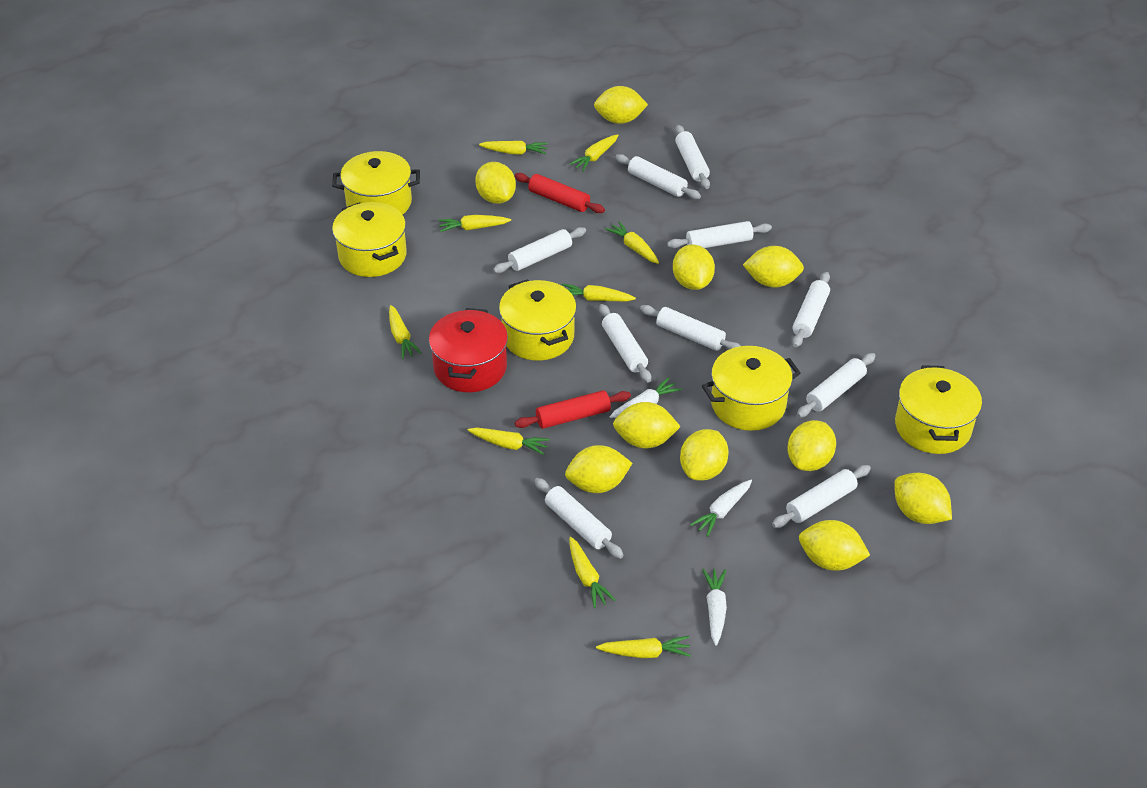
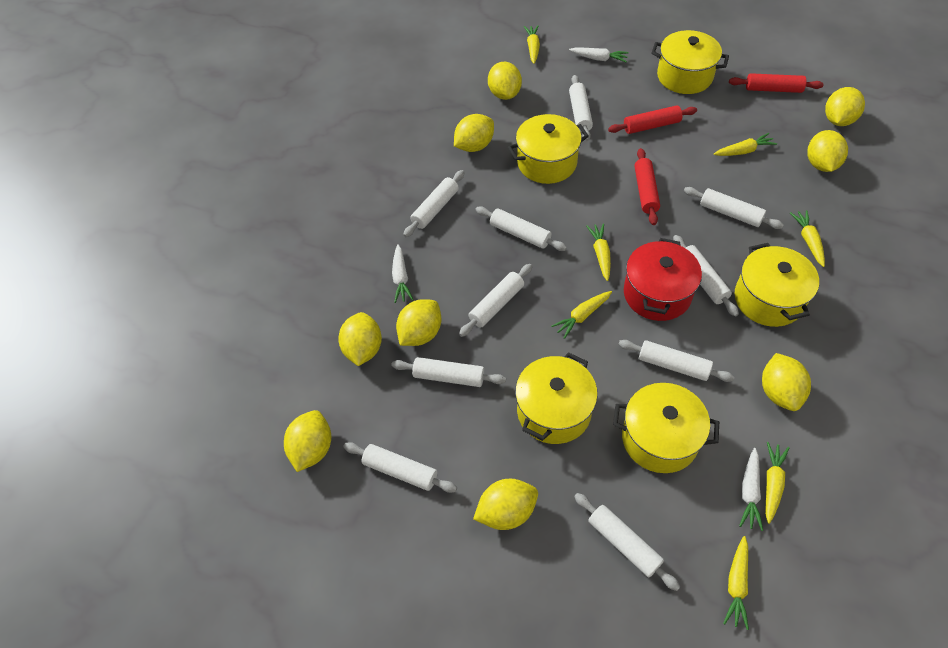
red rolling pin: [514,173,605,213] [515,390,631,429] = 2 -> [608,105,697,134] [634,148,660,225] [729,73,824,93] = 3
yellow carrot: [389,305,422,359] [438,215,511,232] [468,428,550,455] [479,141,548,155] [562,284,636,301] [569,134,619,171] [569,537,616,608] [596,636,691,658] [605,221,659,264] = 9 -> [524,26,540,64] [551,291,612,339] [586,223,611,281] [714,133,777,156] [723,536,749,630] [765,442,789,524] [790,210,825,267] = 7
yellow lemon: [475,162,516,204] [565,445,632,493] [594,86,648,124] [613,402,681,448] [673,244,715,290] [680,429,728,481] [743,246,804,287] [787,420,836,471] [799,520,870,571] [894,473,952,524] = 10 -> [284,410,331,472] [338,312,382,366] [396,299,441,346] [454,114,494,152] [473,479,538,530] [488,62,522,100] [762,353,811,411] [807,130,848,172] [825,87,865,126] = 9

